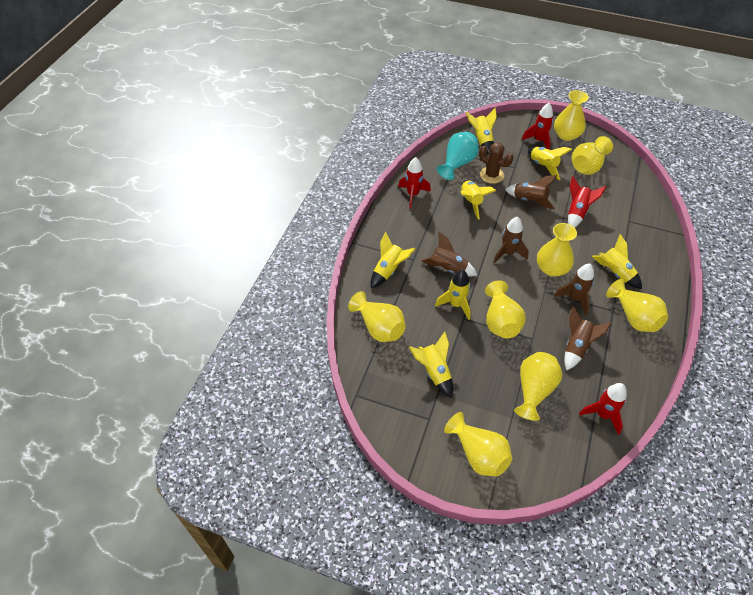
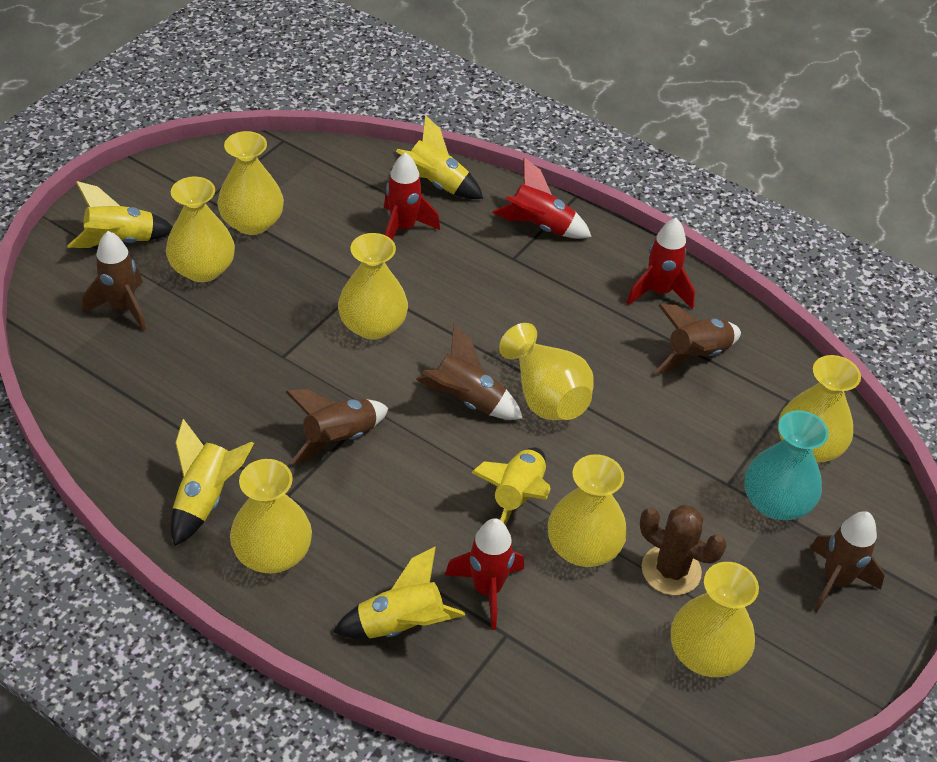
yellow rocket: [371,232,415,288] [409,332,453,398] [435,270,471,320] [461,180,496,219] [466,108,497,155] [528,147,572,180] [592,234,642,289] = 7 -> [67,181,173,248] [171,419,254,546] [333,546,465,639] [393,115,483,199] [471,447,551,525] = 5

